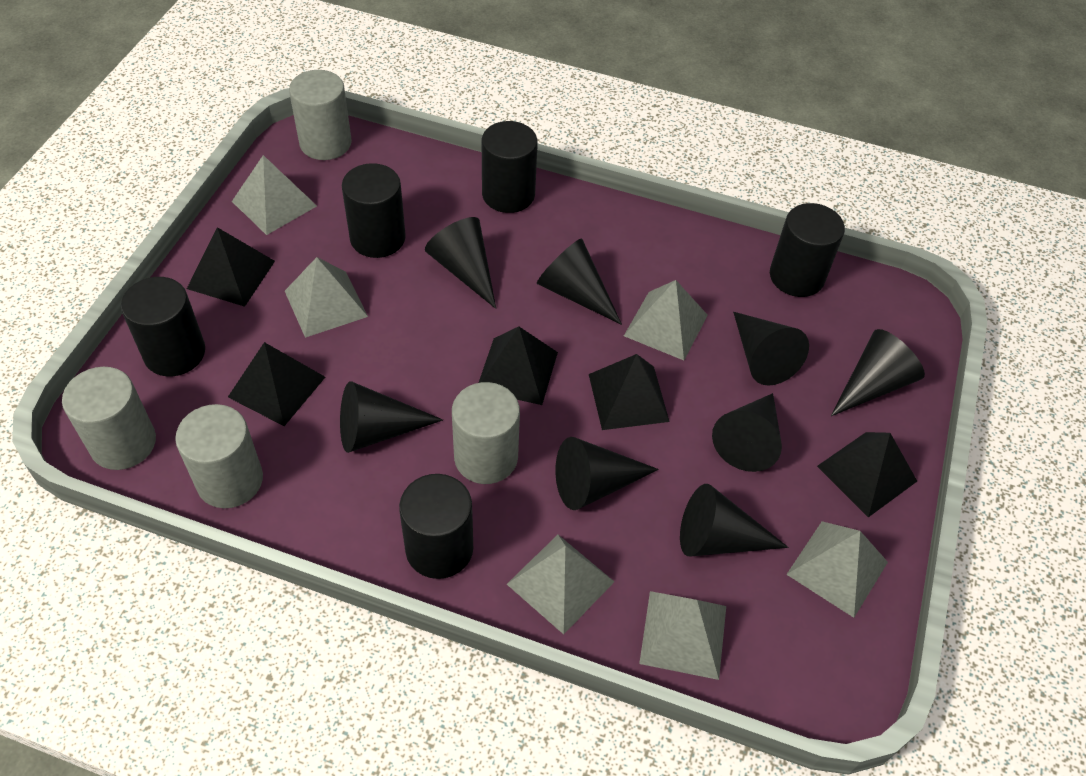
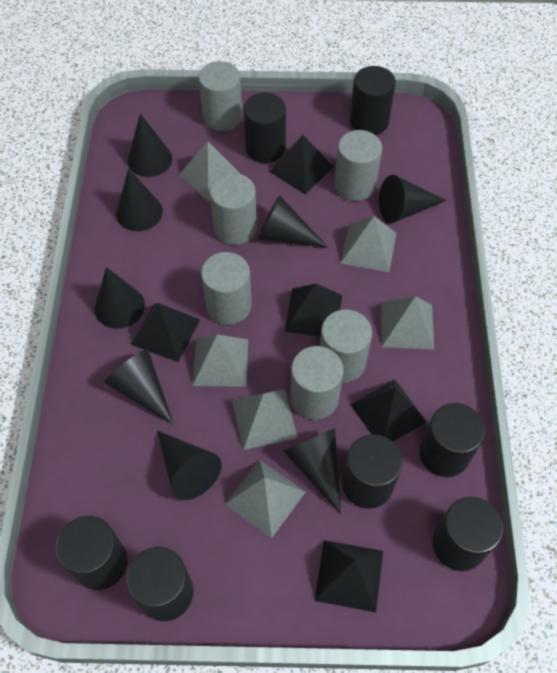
black cylinder: [121,277,205,376] [342,163,406,258] [399,474,473,579] [482,121,538,213] [770,203,845,297] = 5 -> [56,516,128,590] [126,547,193,621] [243,93,286,163] [342,434,403,509] [350,66,396,135] [419,403,485,477] [432,497,503,571] = 7
grey cylinder: [62,367,156,470] [175,404,263,508] [289,70,352,160] [452,382,520,484] = 4 -> [198,61,242,131] [201,252,252,325] [210,173,257,245] [290,346,344,420] [320,309,372,383] [335,130,382,201] = 6

